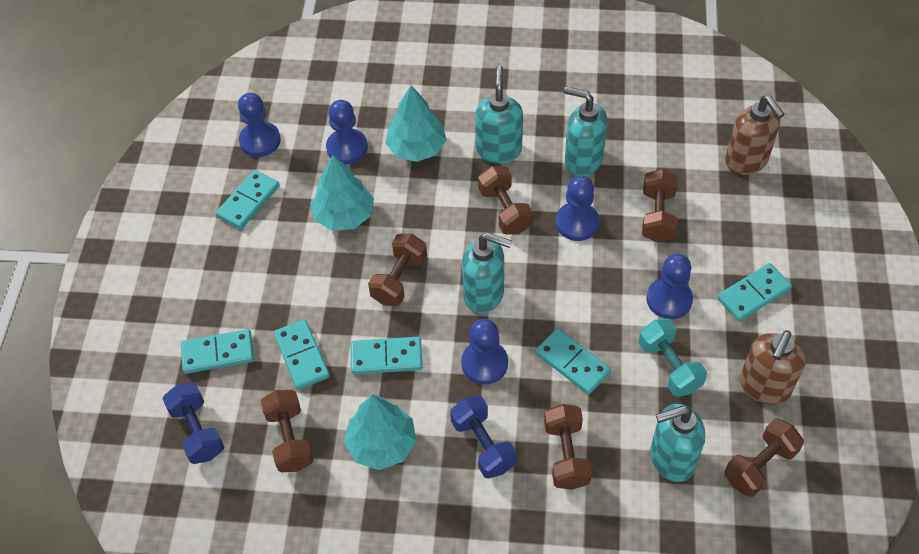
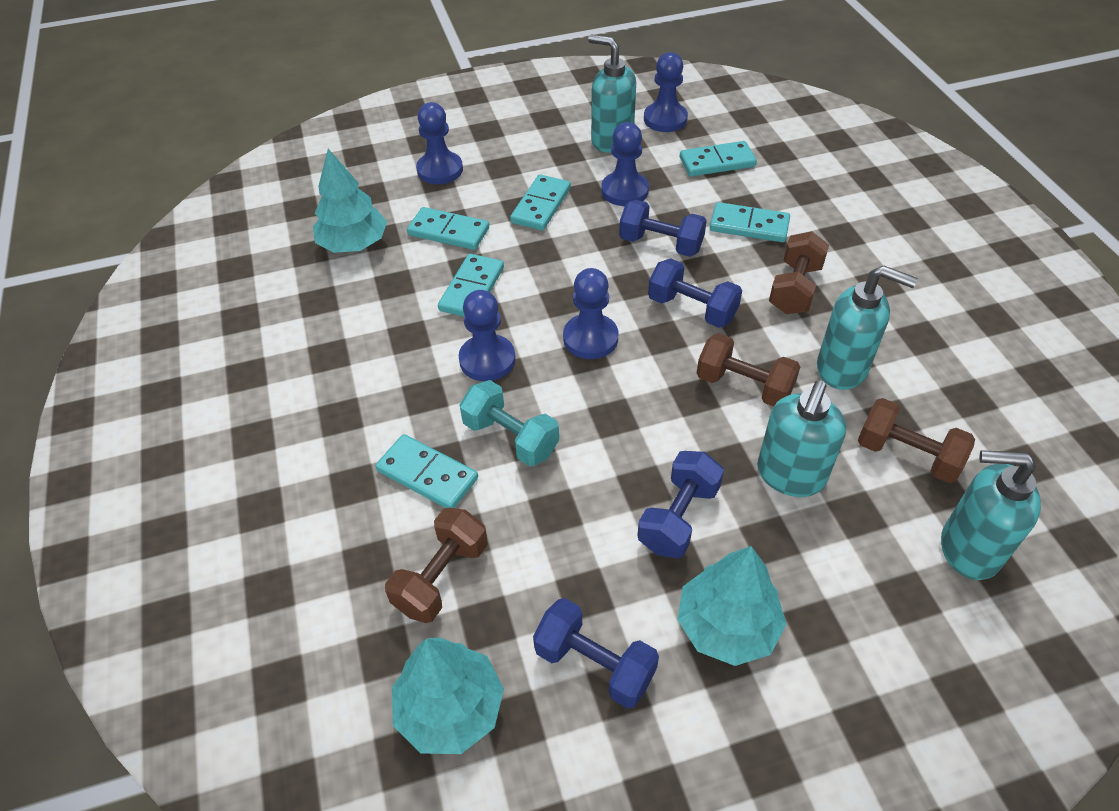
blue dumbbell: [162,382,224,464] [450,396,517,479] = 2 -> [533,598,659,709] [619,200,707,257] [637,451,724,558] [648,259,742,328] = 4
brown dumbbell: [261,390,314,472] [368,234,427,306] [478,166,533,234] [544,404,592,490] [642,169,678,243] [724,418,804,497] = 6 -> [385,507,488,623] [697,333,800,407] [769,231,829,314] [858,398,975,483] = 4
brown soap dispenser: [725,95,785,175] [740,330,806,405] = 2 -> none = 0

